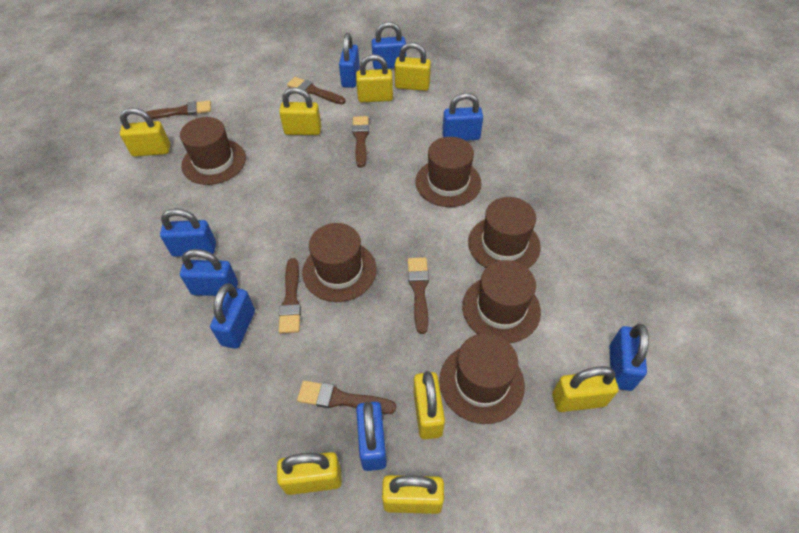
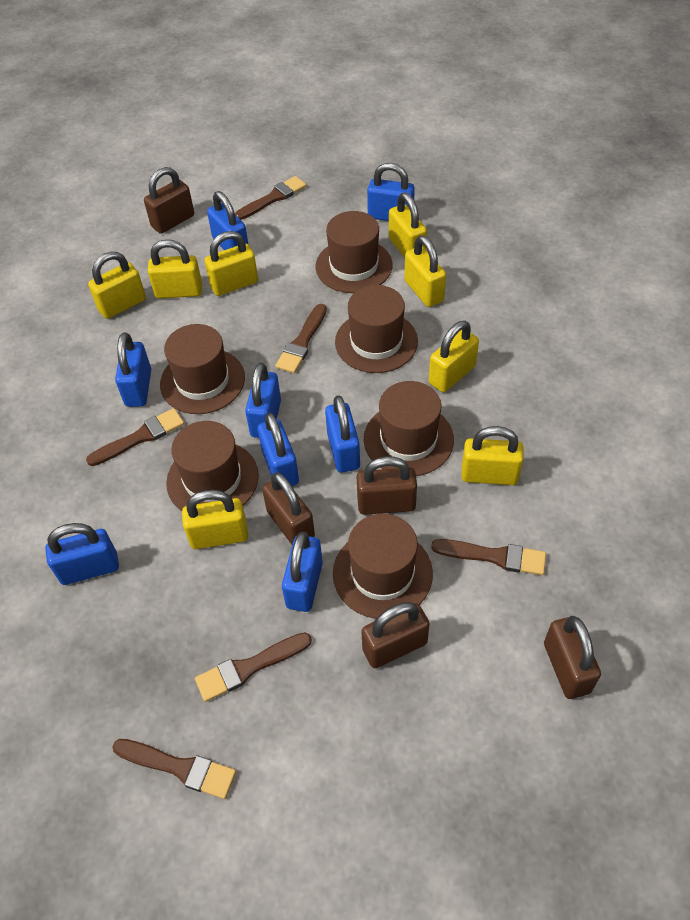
brown padlock: none = 0 -> [144,167,194,234] [262,472,315,545] [357,456,417,515] [361,602,430,668] [544,616,601,699] = 5

